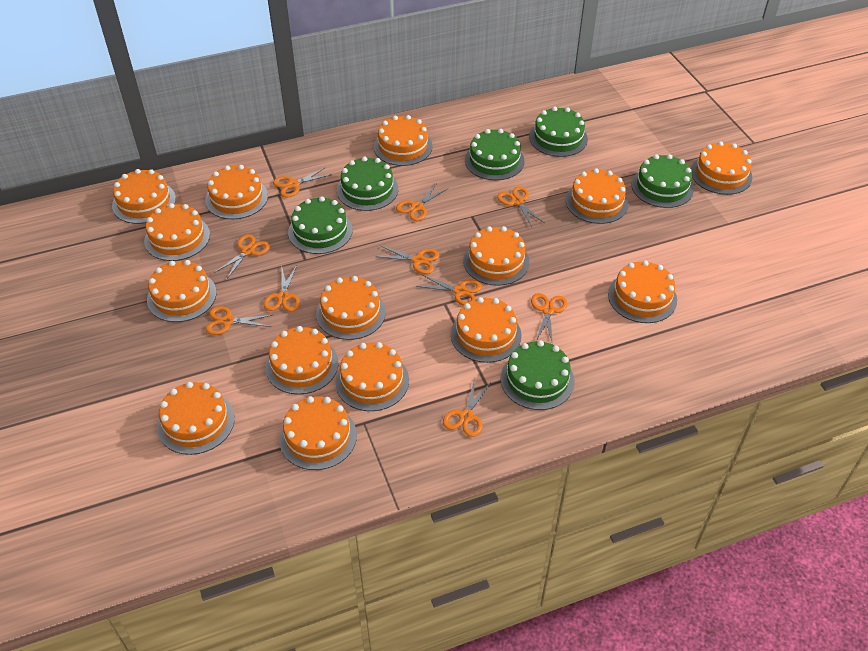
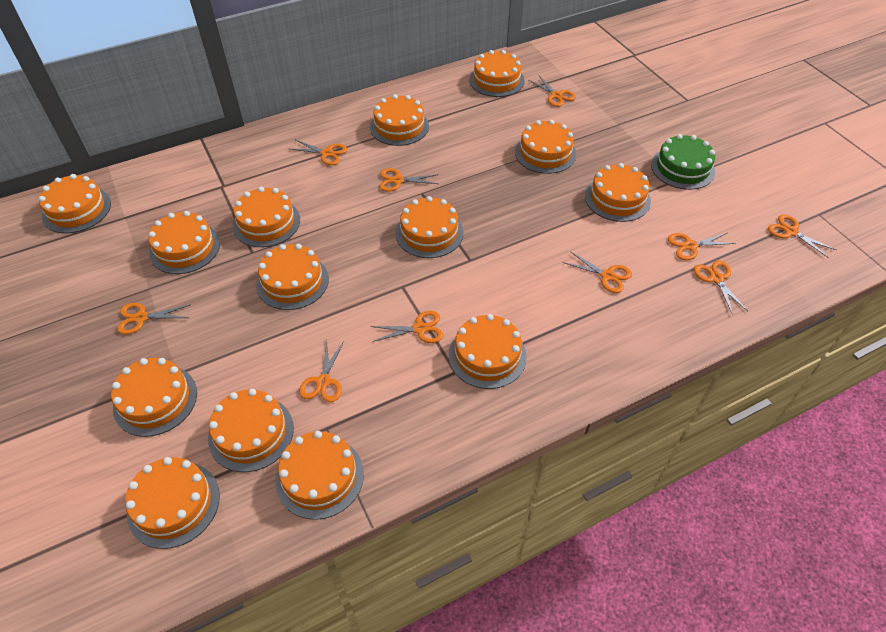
green cake: [288,196,353,254] [337,157,398,211] [465,129,525,180] [501,340,574,410] [529,106,588,157] [632,154,694,208] = 6 -> [651,134,715,190] = 1
orange cake: [112,169,176,224] [144,203,210,261] [147,260,217,322] [157,382,235,455] [205,165,268,219] [265,326,338,394] [279,396,357,470] [316,276,386,340] [335,342,409,411] [374,115,432,166] [451,297,522,363] [463,226,529,286] [566,168,629,224] [608,260,677,323] [691,141,752,195] = 15 -> [38,174,111,233] [111,358,197,437] [125,457,220,549] [148,211,220,274] [208,389,294,472] [233,187,300,247] [256,244,329,310] [275,431,364,520] [370,94,429,146] [396,196,463,258] [449,314,527,389] [469,50,525,97] [515,120,576,174] [585,163,651,222] = 14

